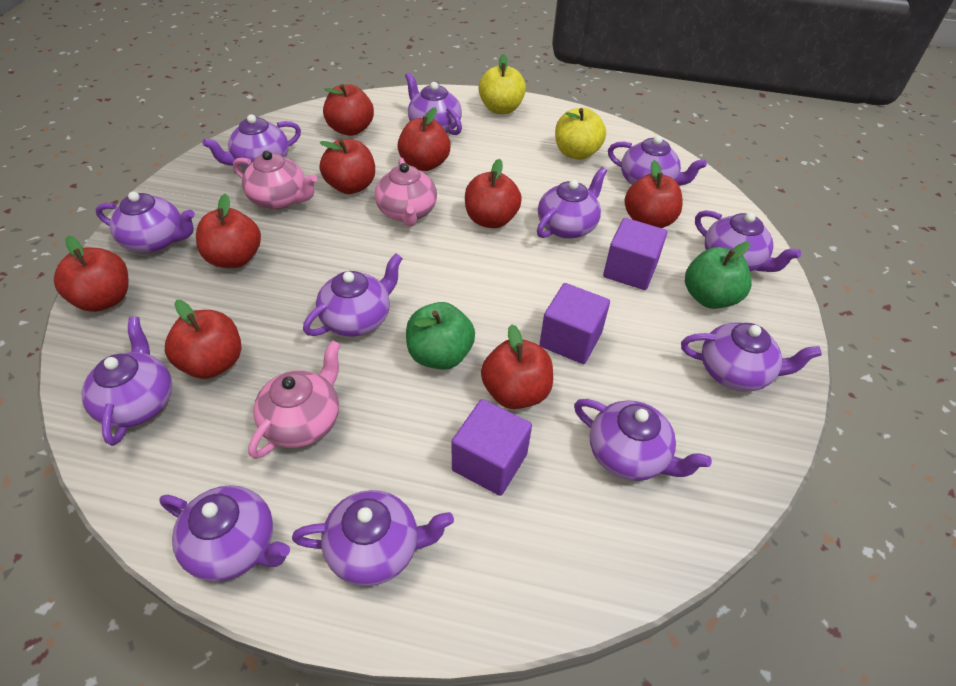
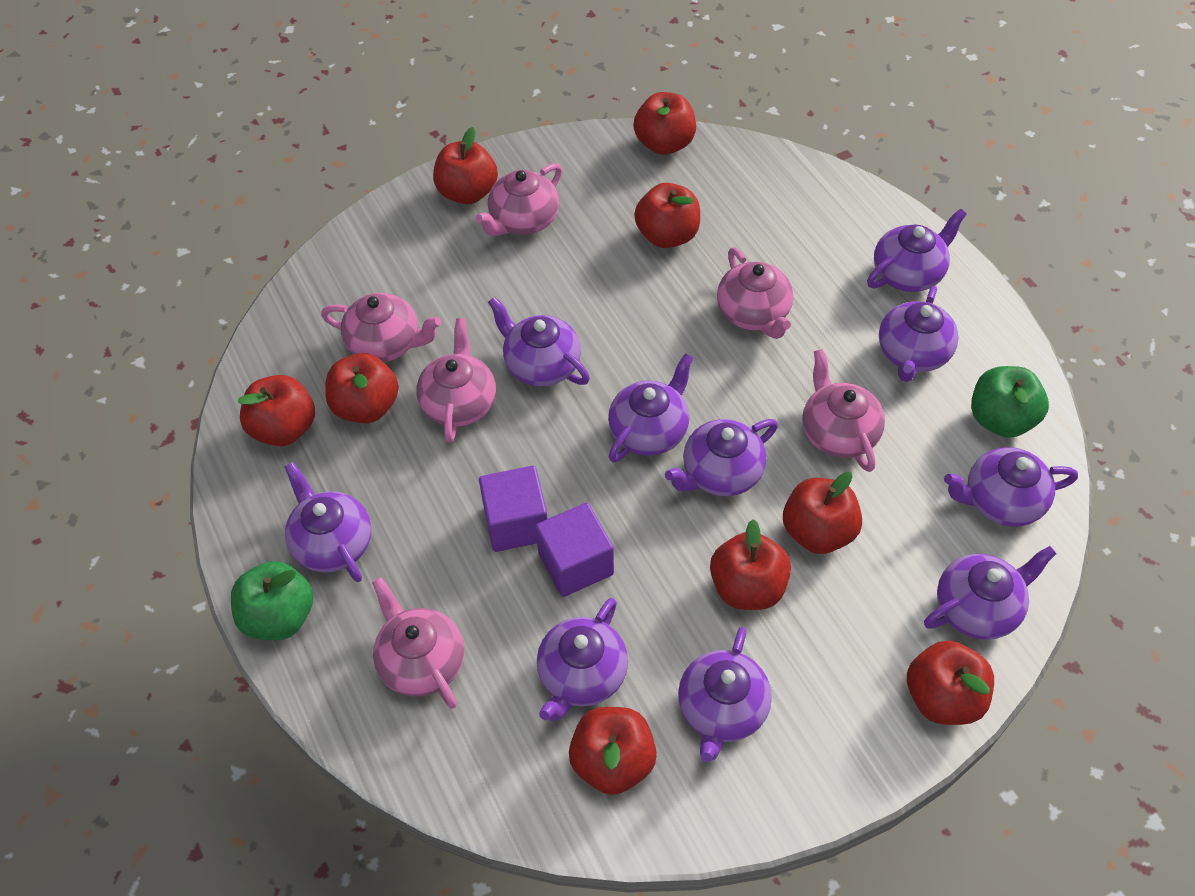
pink teapot: [233,150,317,210] [248,340,341,459] [375,158,437,227] = 3 -> [321,293,441,362] [372,577,464,709] [416,318,496,443] [476,163,562,236] [717,247,793,339] [802,349,885,472] = 6
purple cube: [452,399,532,496] [539,283,610,364] [603,218,667,290] = 3 -> [479,466,548,552] [535,503,614,597] = 2
purple teapot: [81,317,172,446] [96,191,195,253] [159,485,290,581] [202,114,301,169] [292,490,454,586] [303,253,403,337] [405,72,462,135] [537,167,607,239] [574,399,712,481] [608,135,707,186] [681,322,822,392] [695,210,801,272] = 12 -> [285,462,372,582] [488,296,590,386] [537,598,628,721] [608,353,693,462] [665,419,778,496] [678,627,772,762] [867,208,967,292] [879,286,959,382] [924,546,1057,640] [944,447,1078,526] = 10
yellow apple: [478,54,526,114] [555,108,606,160] = 2 -> none = 0

